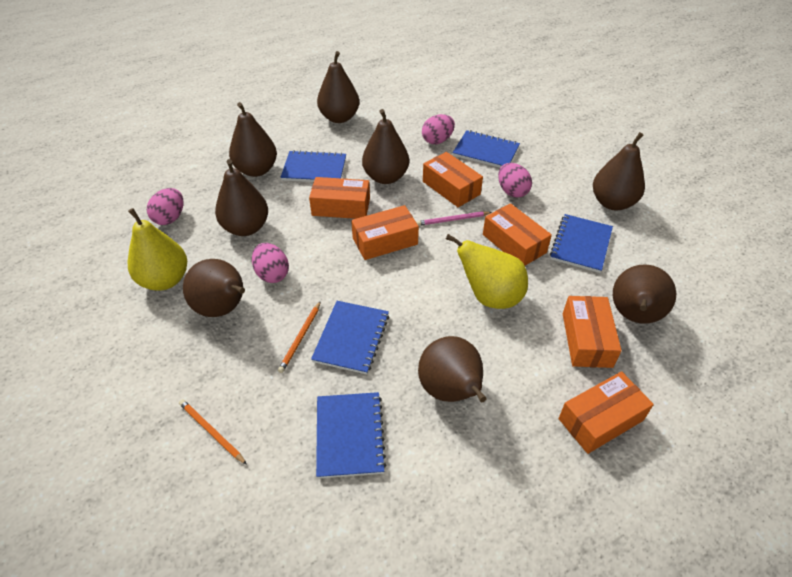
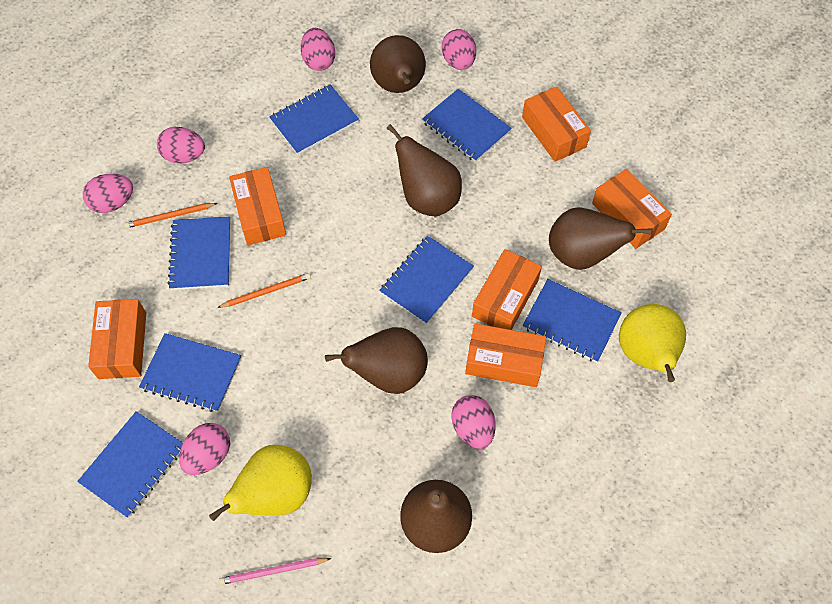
blue notebook: [281,150,346,182] [311,301,389,374] [316,392,386,479] [452,130,520,168] [550,214,613,273] = 5 -> [77,411,183,518] [139,333,241,412] [168,216,230,290] [269,85,359,155] [379,236,474,324] [422,89,512,162] [522,279,621,363] = 7
brown pear: [183,259,245,317] [215,159,268,236] [229,102,277,177] [317,51,359,123] [362,109,409,184] [418,336,487,402] [593,132,645,210] [613,264,676,324] = 8 -> [325,327,428,394] [370,35,426,93] [386,124,462,217] [400,480,472,553] [549,207,652,270] = 5
pink egg: [147,188,183,225] [252,243,289,283] [422,114,455,144] [498,163,532,198] = 4 -> [83,174,133,213] [157,127,205,163] [179,423,230,475] [301,28,335,71] [442,29,476,70] [451,395,495,449] = 6

